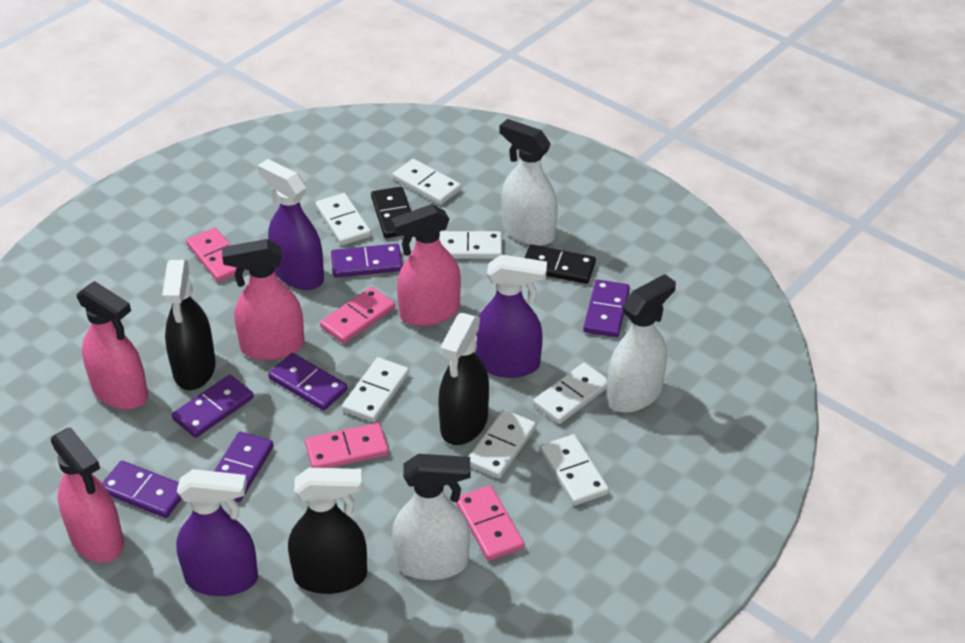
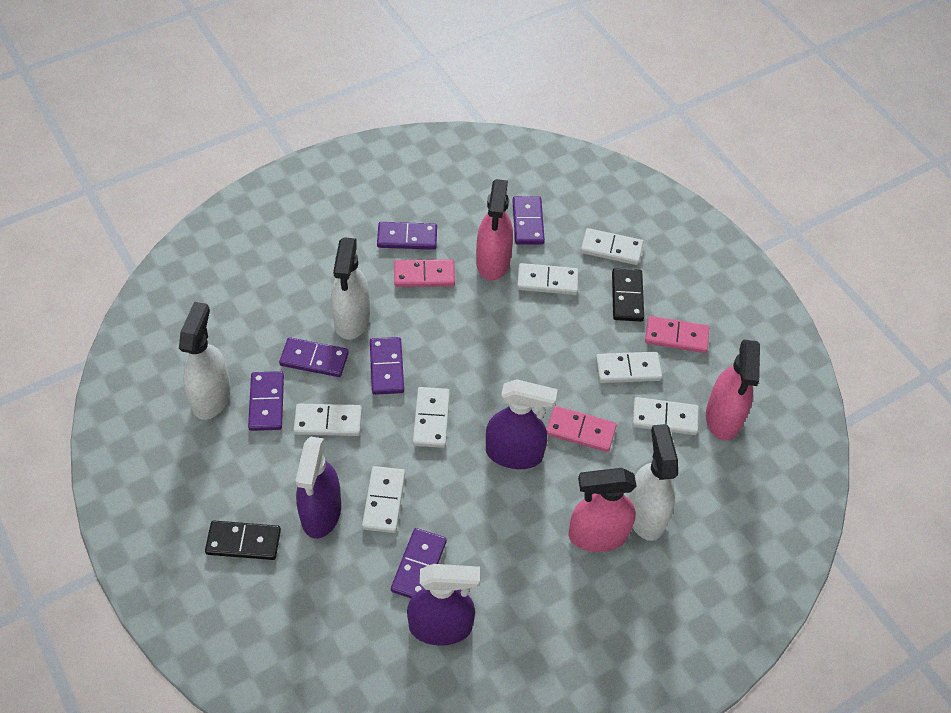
black spray bottle: [162,260,216,390] [288,468,367,594] [438,313,489,445] = 3 -> none = 0
pink domino: [186,228,246,282] [305,423,389,468] [320,287,395,344] [456,485,524,561] = 4 -> [394,259,455,287] [547,406,617,452] [645,316,709,353] = 3
pink spray bottle: [51,427,124,563] [77,281,148,410] [222,239,304,360] [391,204,461,326] = 4 -> [476,179,513,280] [569,468,637,552] [706,340,760,440] = 3

